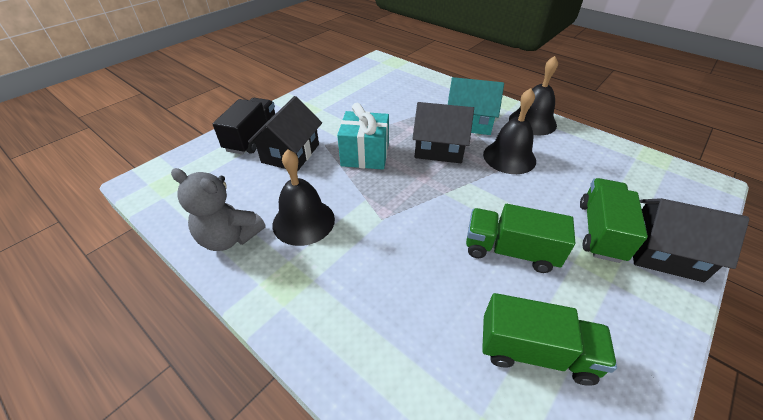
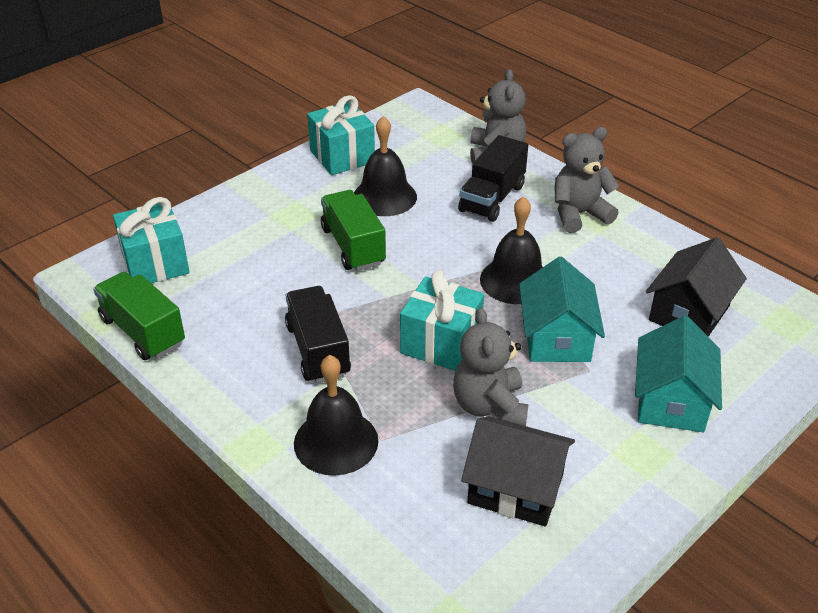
black house: [248,96,322,172] [412,102,474,163] [633,198,750,282] = 3 -> [461,416,575,526] [646,237,747,337] = 2
black truck: [213,98,275,155] = 1 -> [285,286,351,383] [458,135,528,222] = 2
green truck: [466,204,575,273] [482,293,617,386] [580,178,648,263] = 3 -> [93,272,185,360] [321,190,386,271] = 2
grey teddy bear: [171,168,266,251] = 1 -> [453,307,529,426] [470,69,526,164] [555,127,619,233] = 3
turquoise gift: [337,103,389,170] = 1 -> [113,197,190,283] [307,95,375,175] [400,270,484,371] = 3
turquoise house: [448,77,504,135] = 1 -> [519,257,605,362] [635,316,722,432] = 2

